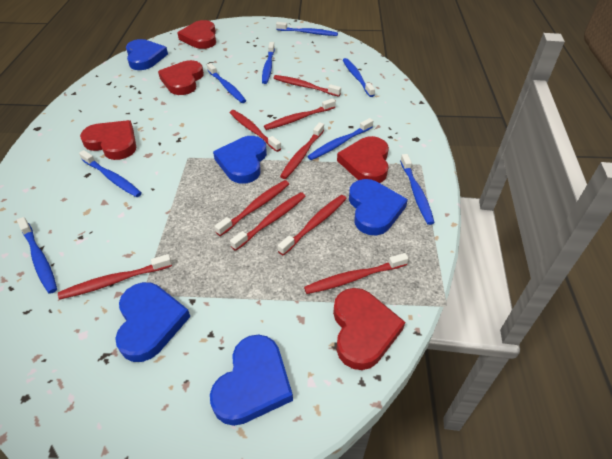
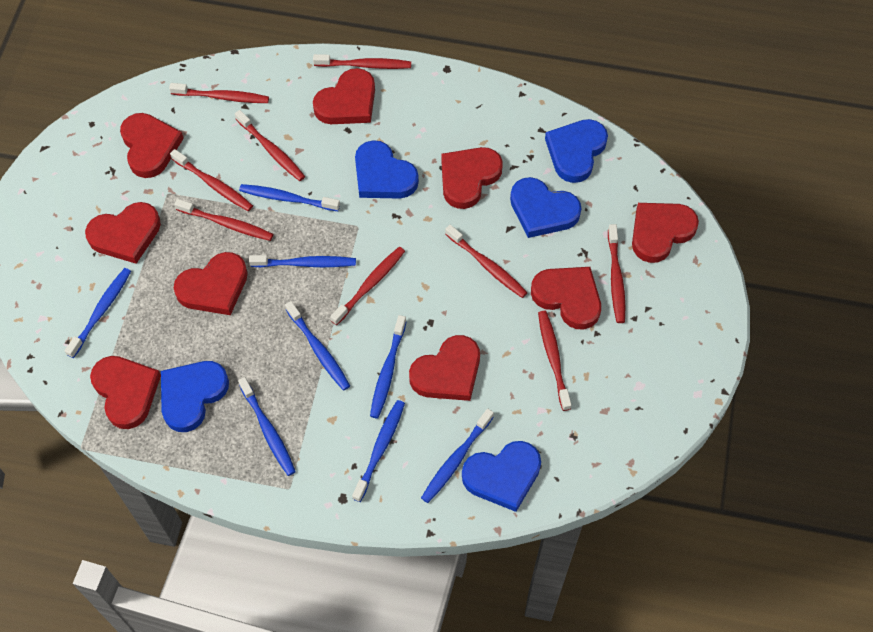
red heart: [80,120,136,160] [158,60,204,95] [178,20,216,49] [333,288,405,370] [337,136,389,183] = 5 -> [85,202,161,264] [90,356,161,429] [120,113,184,178] [174,252,248,315] [313,68,375,124] [409,335,480,401] [441,147,503,209] [531,267,601,329] [632,203,699,263] = 9

